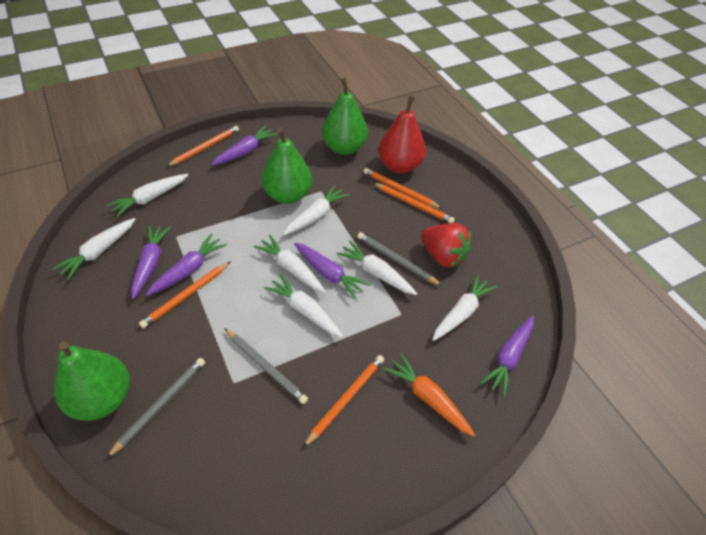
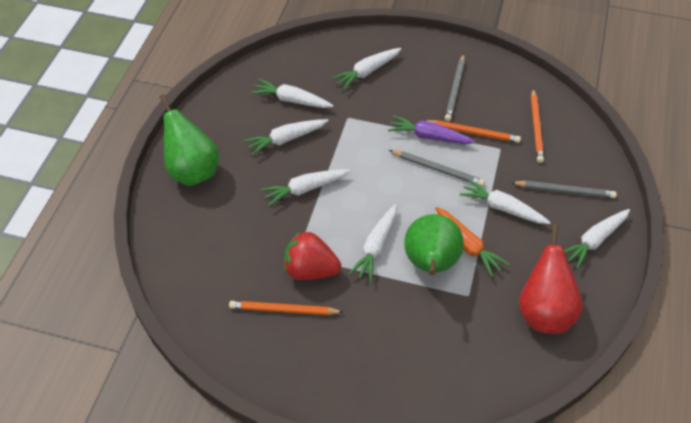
green pear: [54,341,130,421] [262,127,312,204] [322,78,368,155] = 3 -> [160,94,219,186] [405,214,463,275] = 2
orange pencil: [139,261,231,328] [166,126,239,167] [303,355,384,448] [364,168,442,209] [373,183,455,223] = 5 -> [229,301,343,315] [425,120,521,143] [531,89,544,163] = 3
purple carrot: [131,225,171,299] [146,234,227,296] [212,126,278,166] [294,243,370,299] [481,316,534,397] = 5 -> [388,115,475,144] = 1

